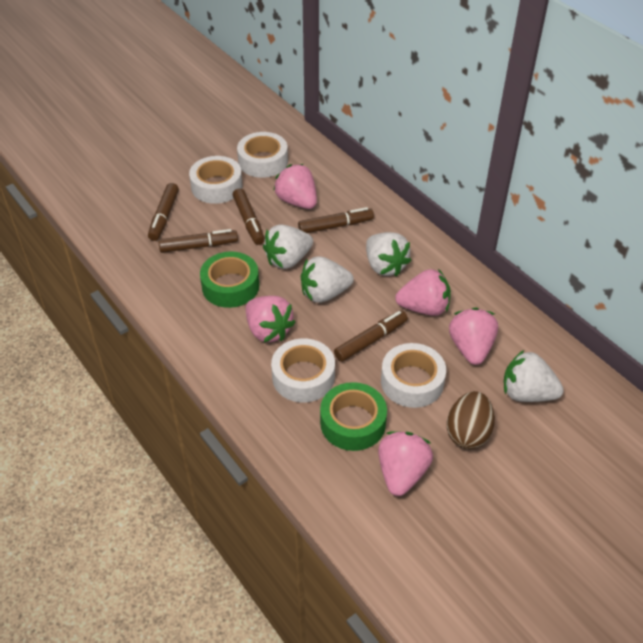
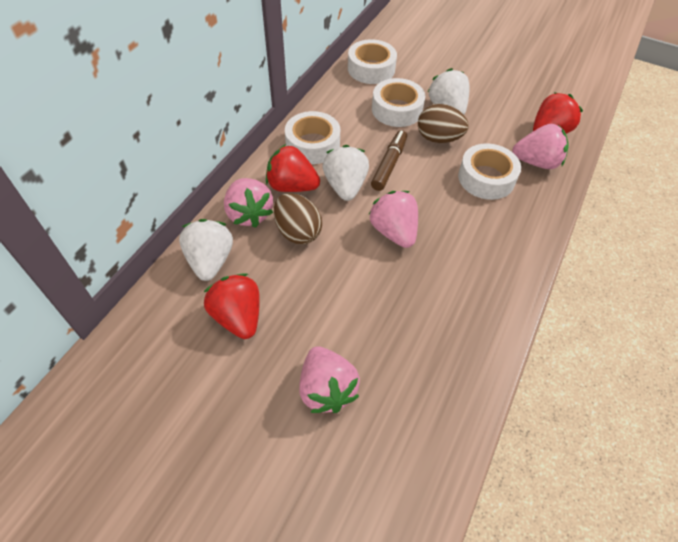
brown egg: [447,391,495,449] = 1 -> [274,193,322,244] [418,104,469,143] = 2
brown marker: [148,183,179,241] [158,229,238,253] [233,188,265,245] [298,207,374,233] [334,310,408,362] = 5 -> [371,130,407,191] = 1
green tape: [200,252,259,308] [320,382,387,451] = 2 -> none = 0
pink strawberry: [246,296,296,342] [274,164,317,209] [378,431,433,496] [395,269,451,316] [449,307,498,365] = 5 -> [224,178,273,228] [299,346,360,413] [368,191,418,248] [512,124,569,169] = 4
red strawberry: none = 0 -> [204,273,260,339] [266,144,320,192] [533,92,583,134] = 3
white strawberry: [263,224,313,269] [301,256,354,303] [366,232,411,276] [504,350,564,402] = 4 -> [179,219,233,281] [322,145,369,201] [428,68,469,114] = 3

